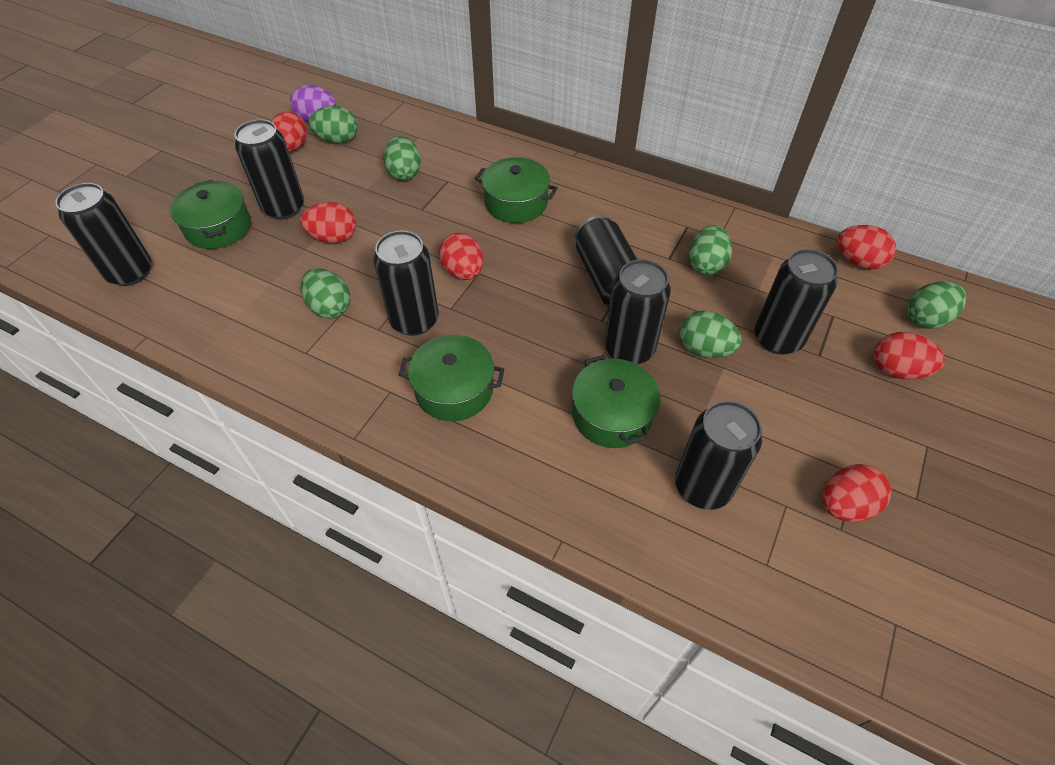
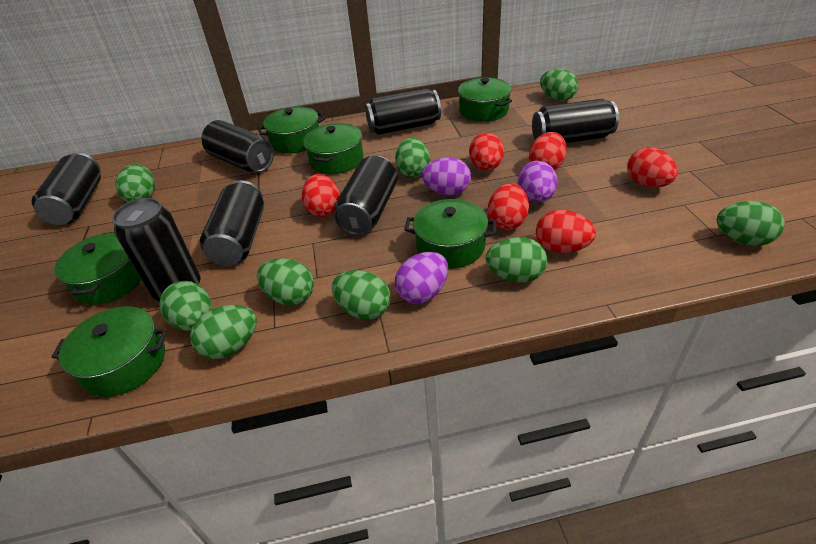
green egg: [301,268,350,319] [309,106,357,143] [383,136,421,181] [679,311,742,358] [689,225,732,276] [907,281,966,329] = 6 -> [115,164,155,202] [159,281,212,331] [190,305,257,359] [257,259,314,306] [332,270,391,320] [395,138,430,178] [486,237,547,283] [540,69,578,101] [717,201,785,246] = 9
green pot: [170,180,251,249] [399,335,504,421] [475,157,558,223] [572,355,660,448] = 4 -> [52,306,167,397] [54,232,141,305] [258,107,325,154] [303,123,363,174] [404,199,496,268] [458,77,512,122] = 6
purple egg: [290,85,336,122] = 1 -> [395,252,448,304] [422,157,471,195] [518,161,557,202] = 3

